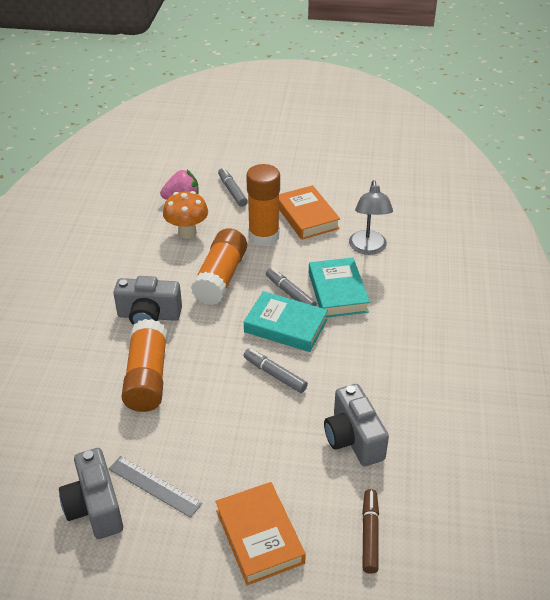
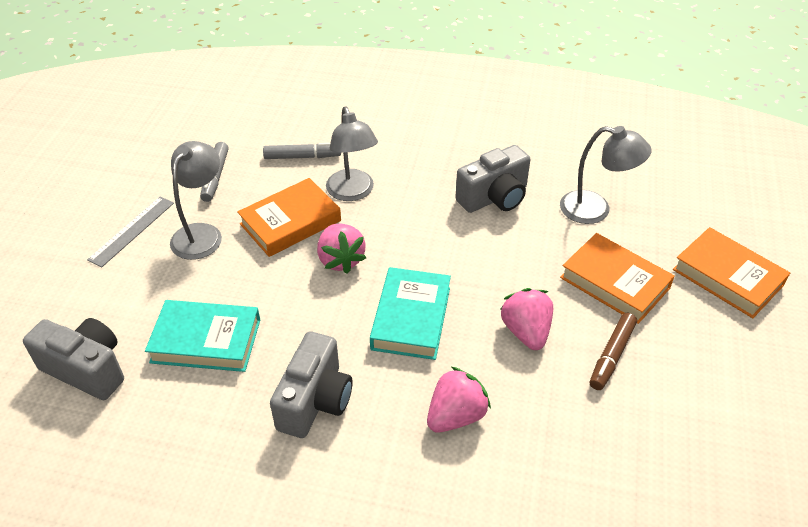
grey lamp: [349,180,393,255] = 1 -> [170,141,222,260] [326,107,378,201] [560,126,651,224] = 3
grey marker: [218,168,248,207] [243,349,308,393] [266,268,317,306] = 3 -> [200,142,229,202] [263,143,341,159] = 2
orange book: [215,482,306,586] [279,185,340,240] = 2 -> [237,178,341,257] [560,233,675,324] [673,227,790,318] = 3
orange glue stick: [121,319,167,412] [191,228,247,305] [246,164,280,246] = 3 -> none = 0
orange mushroom: [163,191,208,239] = 1 -> none = 0
pink strawberry: [160,170,198,200] = 1 -> [317,224,366,274] [427,367,491,433] [500,288,553,350] = 3

